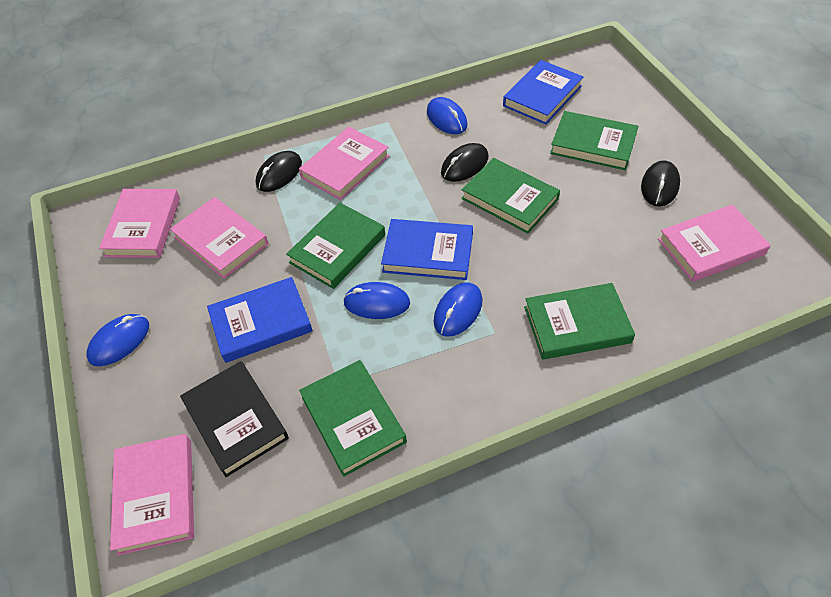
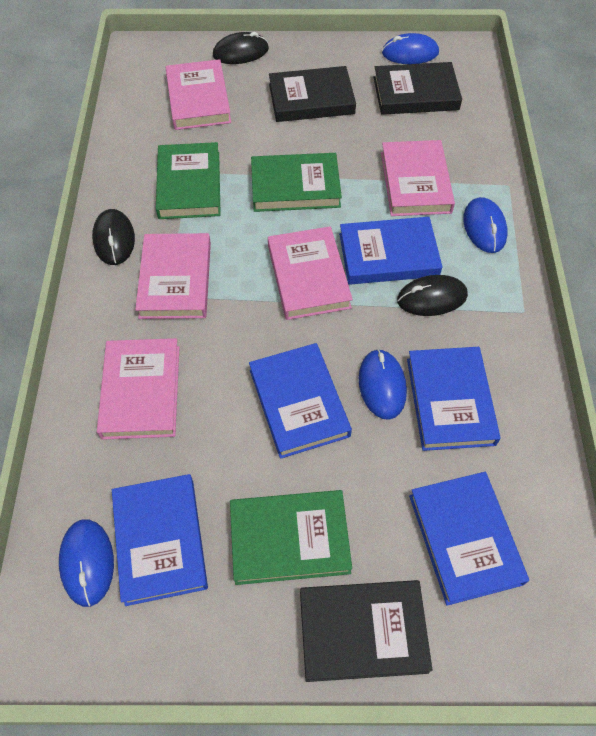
black book: [180,361,289,477] = 1 -> [269,66,356,122] [300,580,432,682] [374,62,462,115] = 3
blue book: [207,277,313,363] [381,219,473,280] [503,60,583,124] = 3 -> [112,474,208,606] [249,343,352,459] [339,217,442,285] [407,347,501,451] [409,472,529,606] = 5
green book: [286,203,385,289] [299,360,407,477] [461,158,560,234] [524,283,635,360] [550,111,638,170] = 5 -> [156,142,221,219] [230,490,352,585] [251,153,342,212] = 3

